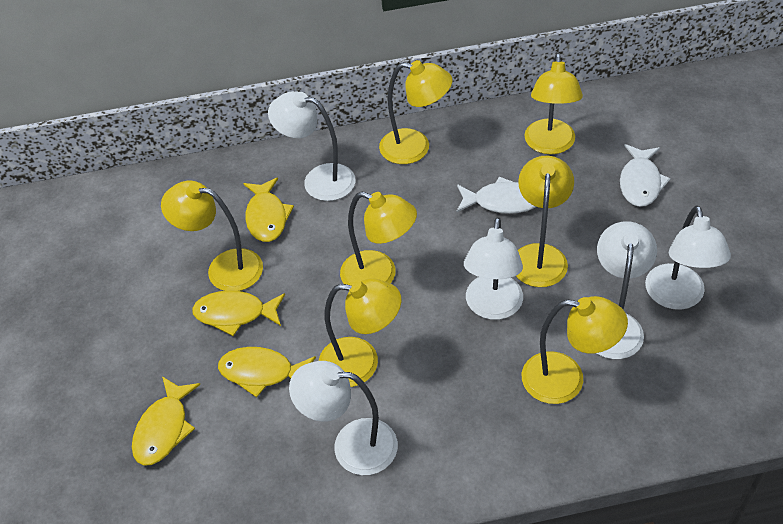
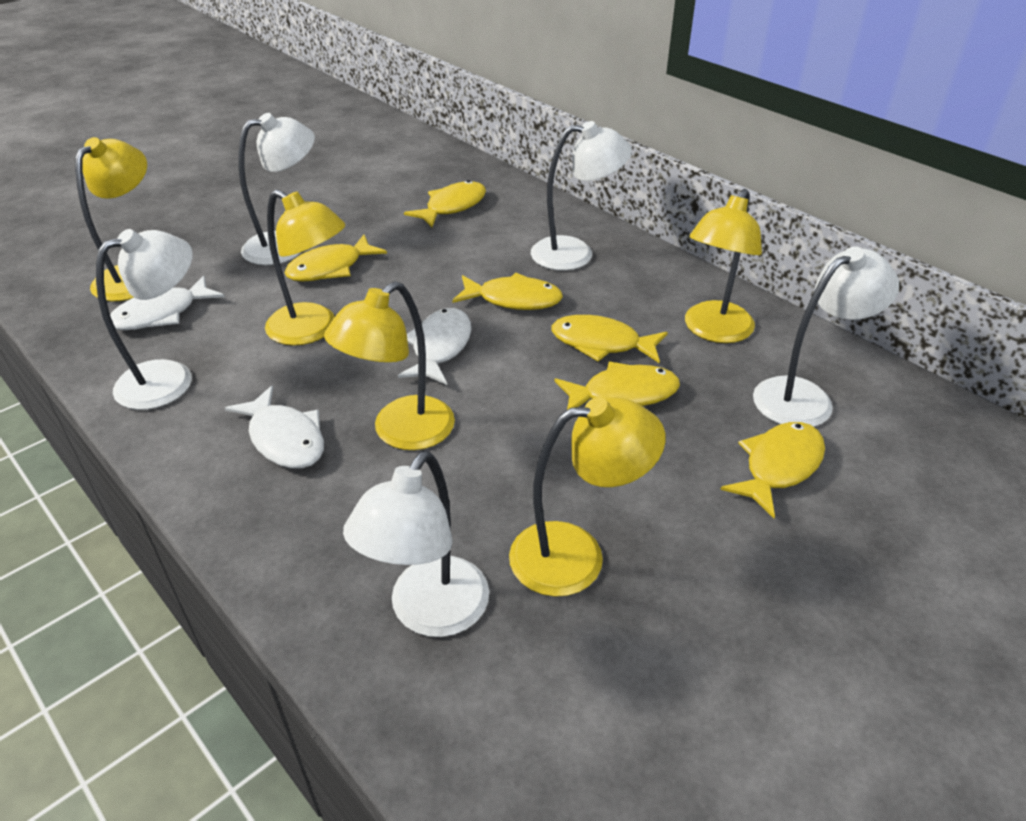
white fish: [456,177,536,214] [620,144,671,207] = 2 -> [110,275,225,331] [225,385,324,469] [398,308,471,385] = 3
yellow fish: [132,376,200,466] [192,290,285,336] [218,347,316,398] [243,177,294,242] = 4 -> [284,235,387,282] [404,180,486,227] [452,273,563,310] [552,315,668,364] [554,362,680,410] [720,422,825,518] = 6
yellow lamp: [161,181,263,291] [319,278,401,387] [340,192,417,285] [379,60,453,164] [516,156,574,287] [522,296,628,404] [524,54,583,154] = 7 -> [75,137,147,301] [265,190,345,346] [324,281,455,450] [509,397,666,597] [685,189,762,343] = 5

